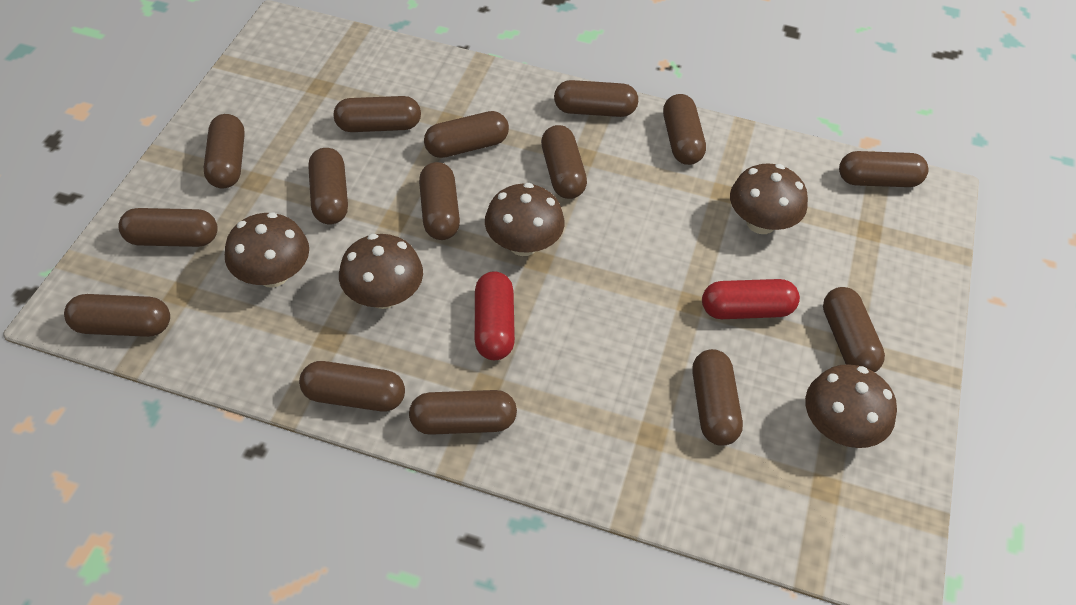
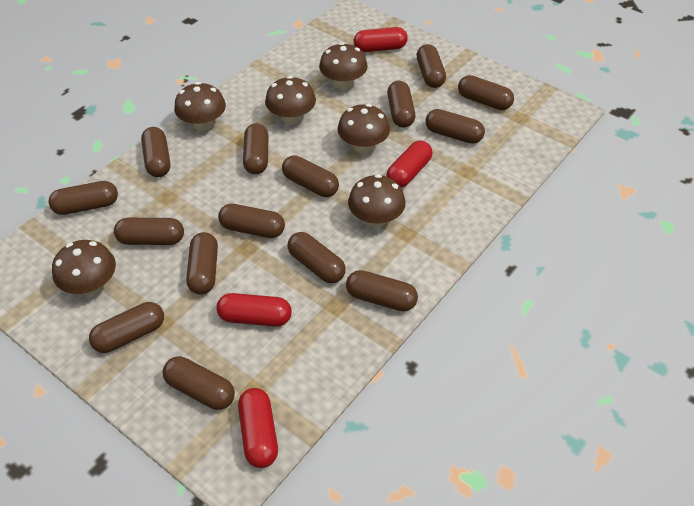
brown mushroom: [225,212,309,288] [339,234,423,309] [485,183,565,256] [730,163,808,234] [805,364,897,448] = 5 -> [52,240,116,295] [174,82,226,131] [265,76,316,125] [319,42,368,90] [337,104,390,153] [348,174,406,228] = 6
red capsule: [475,271,515,360] [702,279,800,319] = 2 -> [216,293,292,327] [238,388,278,468] [354,27,408,52] [386,141,432,188] = 4

